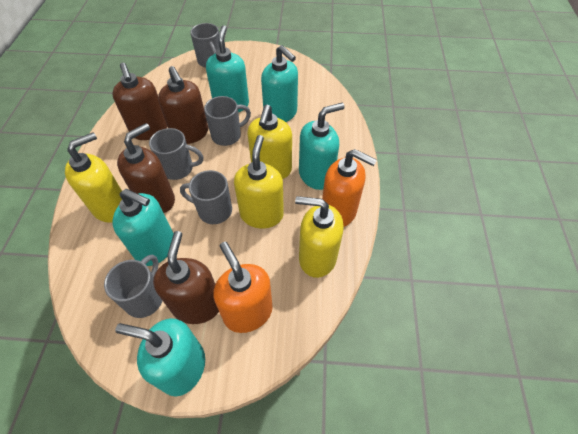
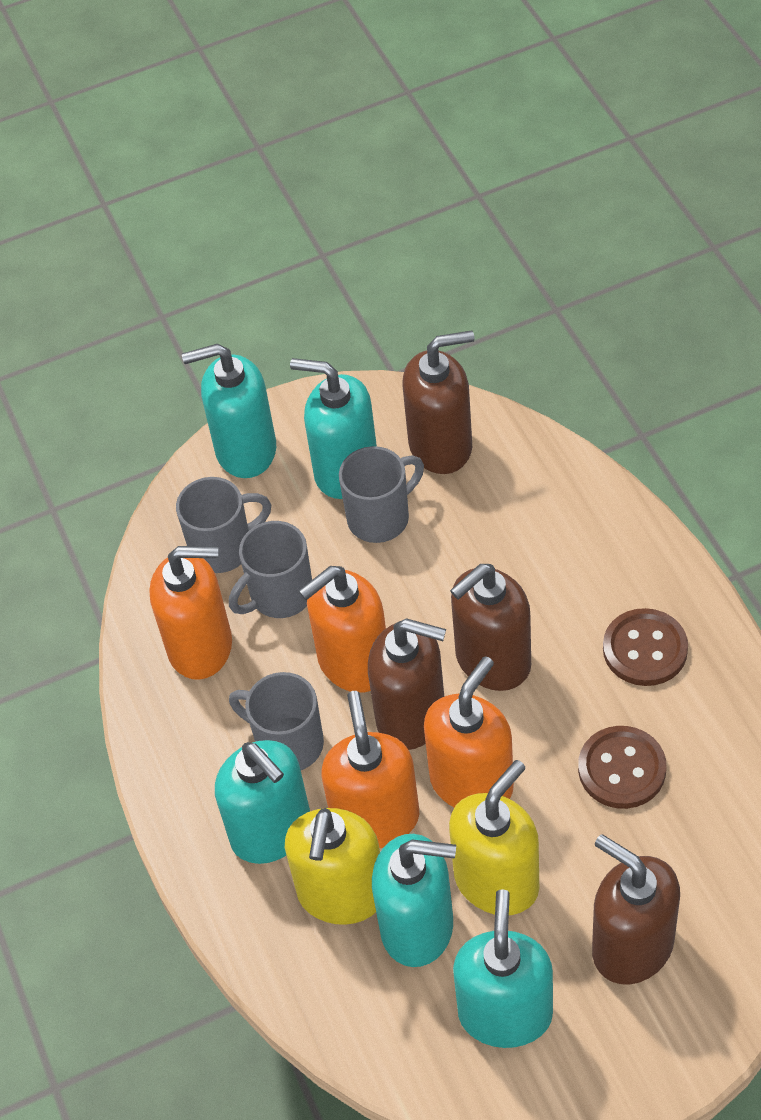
brown button: none = 0 -> [578,726,666,809] [603,608,688,686] = 2
grey mug: [104,255,162,318] [149,128,203,180] [180,170,232,224] [190,23,220,68] [204,96,251,146] = 5 -> [176,477,271,573] [229,521,312,618] [229,672,324,770] [339,446,424,543] = 4
orange soap dispenser: [214,242,273,333] [322,149,377,227] = 2 -> [149,546,232,680] [299,566,386,693] [321,691,419,848] [424,656,514,808] = 4
yellow soap dispenser: [65,132,122,223] [234,135,284,229] [247,105,292,179] [295,196,344,278] = 4 -> [285,808,380,925] [449,760,539,915] = 2

